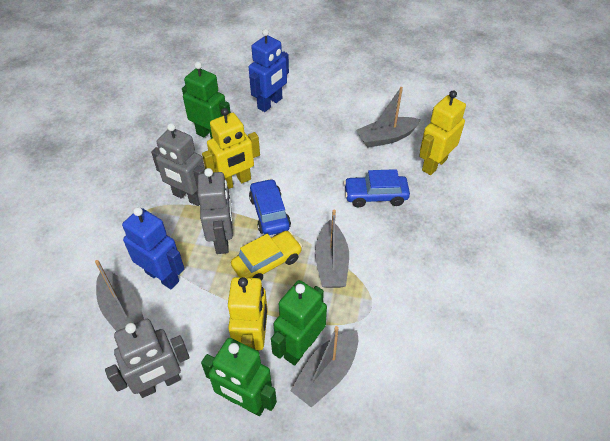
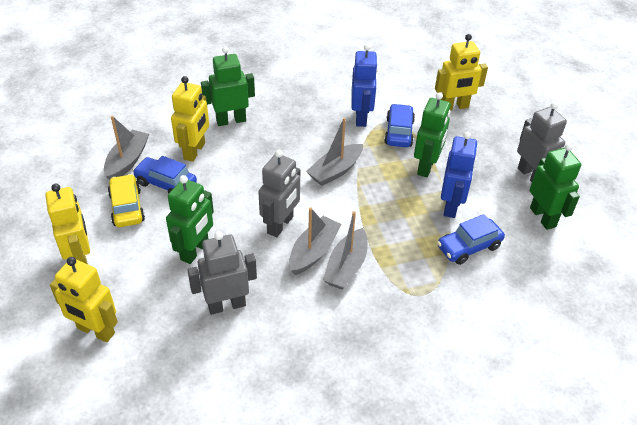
blue car: [249,179,291,235] [344,169,410,207] = 2 -> [133,156,197,194] [384,104,415,147] [437,214,505,265] = 3
green robot: [182,62,231,139] [201,338,277,416] [271,280,327,366] = 3 -> [166,175,214,264] [201,47,255,126] [414,92,451,177] [530,143,581,230] = 4
yellow robot: [202,108,260,189] [228,277,268,352] [419,90,466,175] = 3 -> [45,183,90,264] [50,257,118,343] [171,76,209,162] [435,34,488,111] = 4

